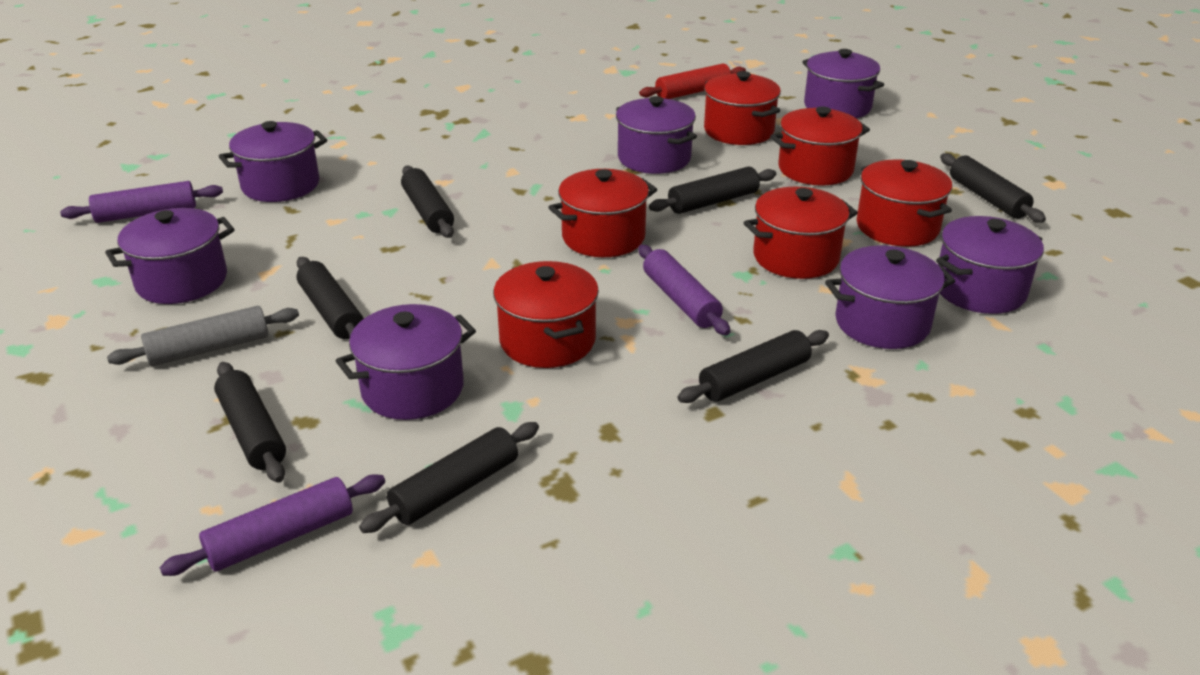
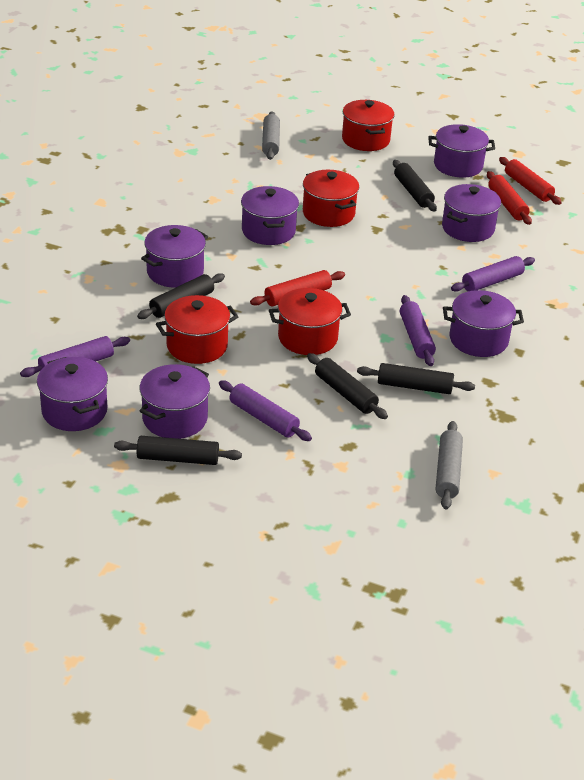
black rolling pin: [214,362,286,483] [297,257,364,339] [359,422,539,533] [401,166,454,238] [649,167,776,214] [677,330,829,403] [940,153,1046,223] = 7 -> [114,436,242,465] [137,273,225,319] [307,353,388,419] [357,363,475,394] [393,160,437,211] = 5
grey rolling pin: [107,306,299,366] = 1 -> [262,111,280,160] [436,421,463,510] = 2
purple rolling pin: [60,181,223,223] [159,474,385,576] [638,245,730,335] = 3 -> [20,336,130,377] [219,380,312,441] [400,295,436,366] [451,256,535,292] = 4
red pot: [493,261,599,368] [548,169,658,257] [704,71,781,145] [744,187,858,279] [770,106,870,186] [857,159,952,247] = 6 -> [156,295,239,364] [269,288,351,355] [303,170,359,227] [342,100,394,151] = 4
red rolling pin: [639,63,746,99] = 1 -> [250,270,345,307] [487,171,532,225] [499,157,562,205] = 3

